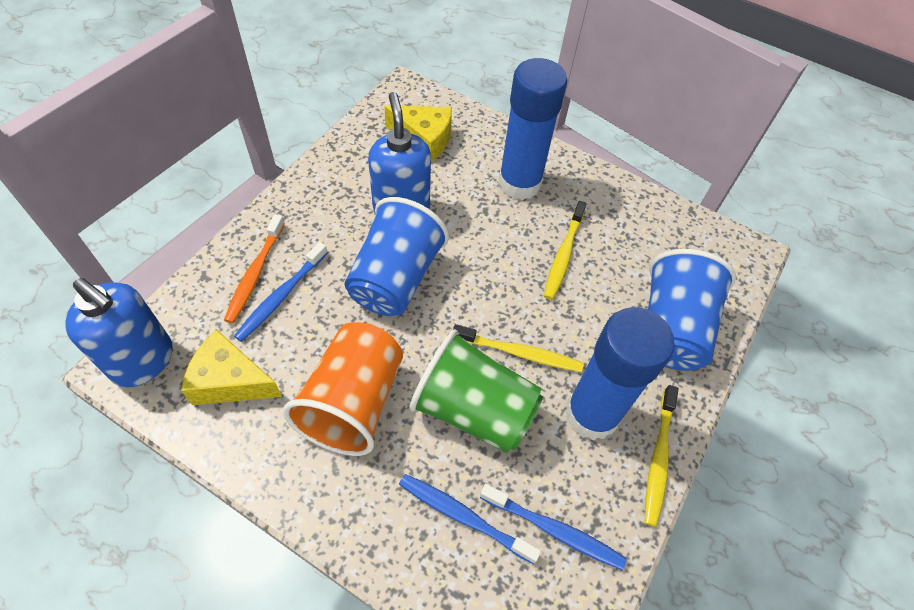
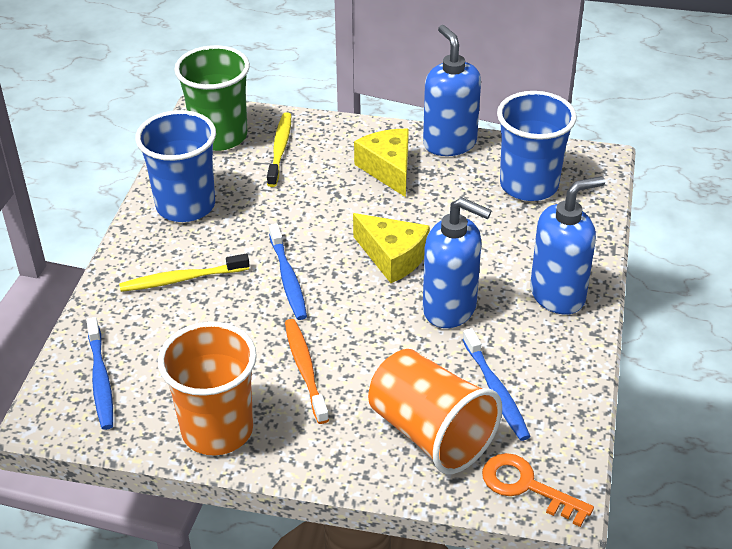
blue glue stick: [498,58,567,200] [565,307,675,441] = 2 -> none = 0
blue soap dispenser: [65,278,173,387] [368,92,431,215] = 2 -> [423,25,481,156] [423,197,492,328] [530,176,605,315] = 3
orange cup: [283,322,403,456] = 1 -> [158,322,257,455] [368,349,502,474] = 2
orange key: none = 0 -> [482,453,594,527] = 1
yellow toothbrush: [453,324,584,372] [544,201,587,300] [645,385,678,527] = 3 -> [119,254,250,292] [267,112,291,187] = 2

